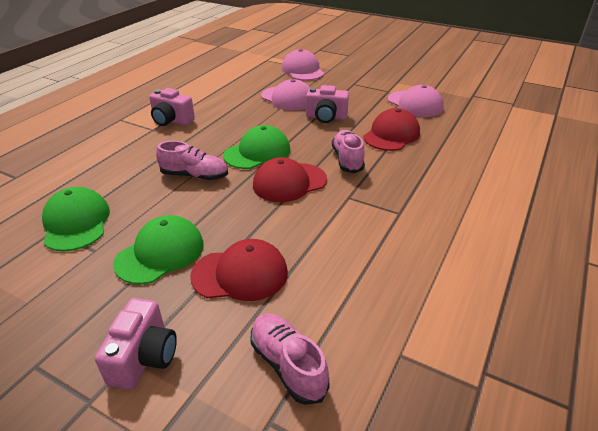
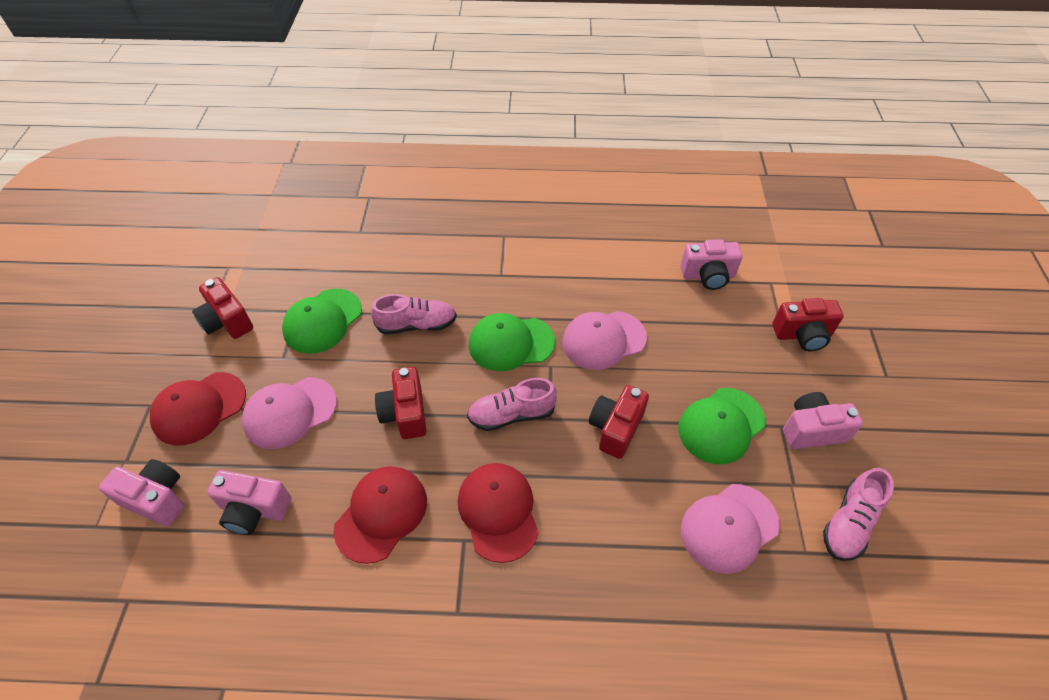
pink camera: [95,298,177,390] [149,88,195,126] [306,85,349,123] = 3 -> [99,459,185,527] [207,470,292,535] [681,239,743,290] [783,392,863,449] = 4
red camera: none = 0 -> [192,277,253,339] [375,367,426,439] [589,385,649,459] [772,298,843,351] = 4

